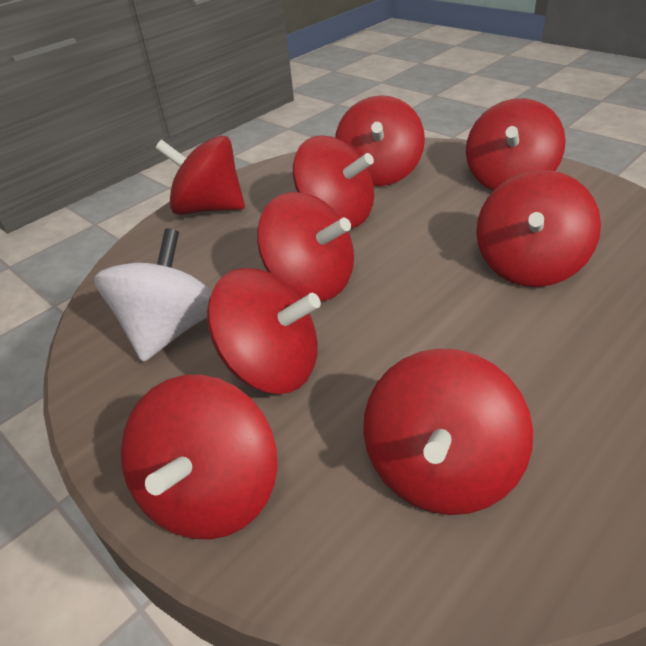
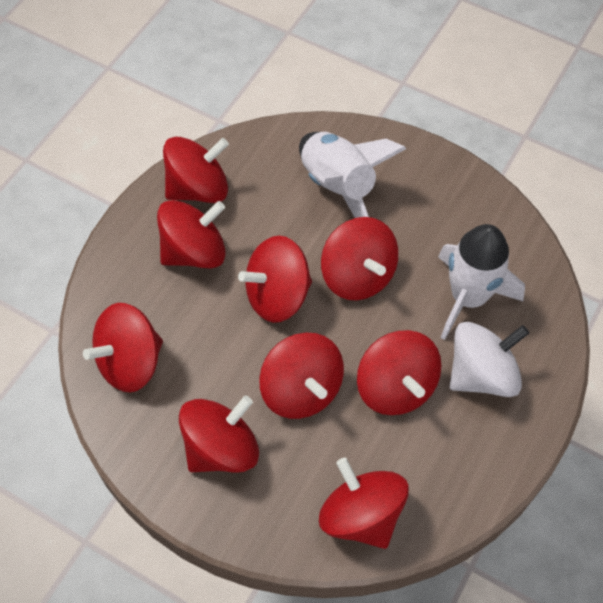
white rocket: none = 0 -> [299,132,406,218] [438,224,525,340] = 2

